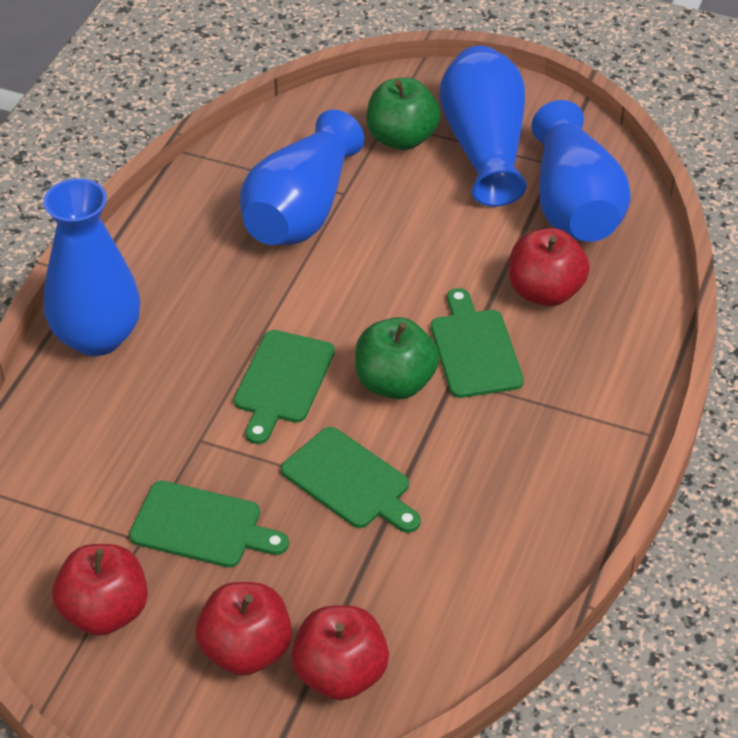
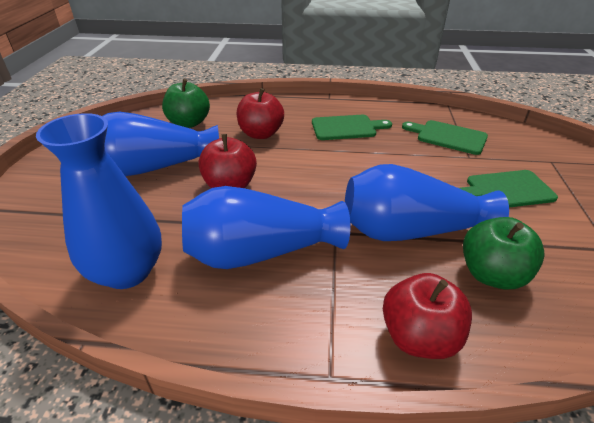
green cutting board: [129,481,289,568] [234,330,335,444] [281,427,421,533] [431,288,524,398] = 4 -> [312,115,392,140] [402,120,488,155] [459,170,558,208] = 3
red apple: [52,544,148,636] [195,582,292,676] [291,605,389,700] [509,228,590,306] = 4 -> [199,134,257,188] [237,88,284,139] [383,273,472,359] = 3

